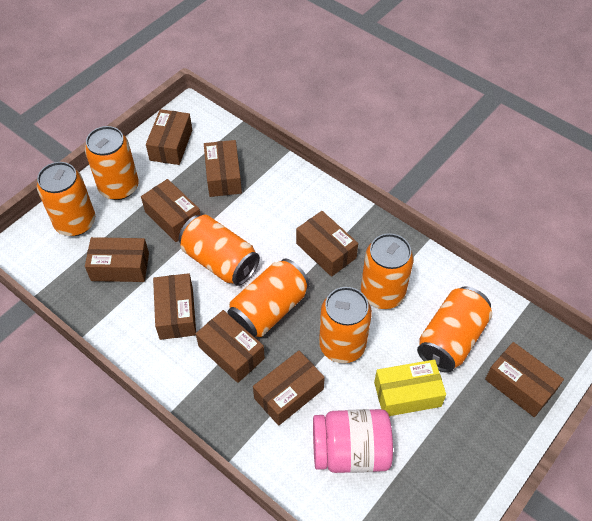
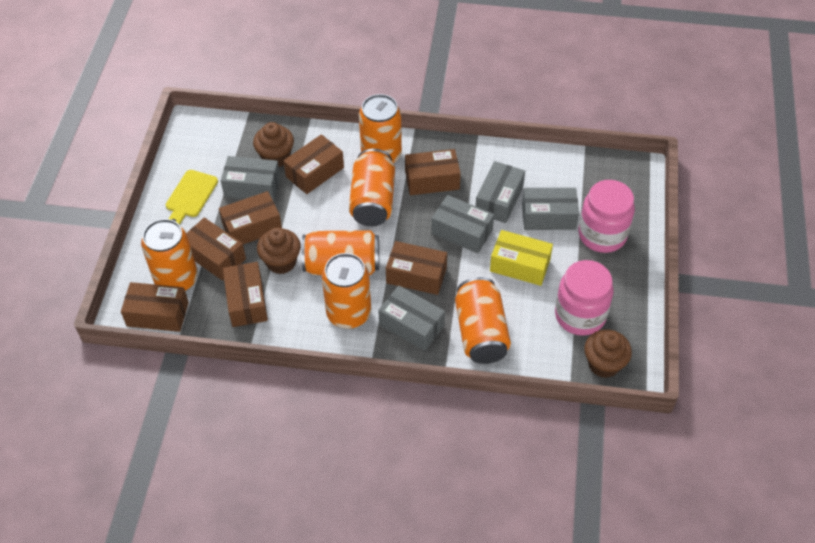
brown box: [85,237,149,282] [141,179,201,242] [146,109,192,165] [153,273,196,340] [196,310,265,383] [204,140,242,197] [253,351,325,426] [296,211,358,277] [485,342,564,417] = 9 -> [121,282,189,332] [187,218,246,281] [219,191,282,245] [223,262,268,327] [283,134,344,194] [386,241,447,295] [405,149,461,195] = 7
brown cupcake: none = 0 -> [253,122,294,167] [257,228,301,274] [584,329,632,378] = 3
grey box: none = 0 -> [221,156,280,201] [378,285,445,351] [431,195,494,253] [476,161,525,223] [522,188,579,230] = 5
orange can: [37,162,95,236] [85,126,139,200] [179,215,260,286] [227,258,310,337] [319,287,372,363] [361,233,414,309] [417,286,492,373] = 7 -> [141,219,198,291] [301,230,379,275] [322,253,371,329] [349,149,395,226] [359,94,402,163] [455,277,511,364] = 6
pink jar: [313,409,393,473] = 1 -> [555,260,613,336] [579,180,635,253] = 2
yellow cutting board: none = 0 -> [166,170,218,225] = 1

